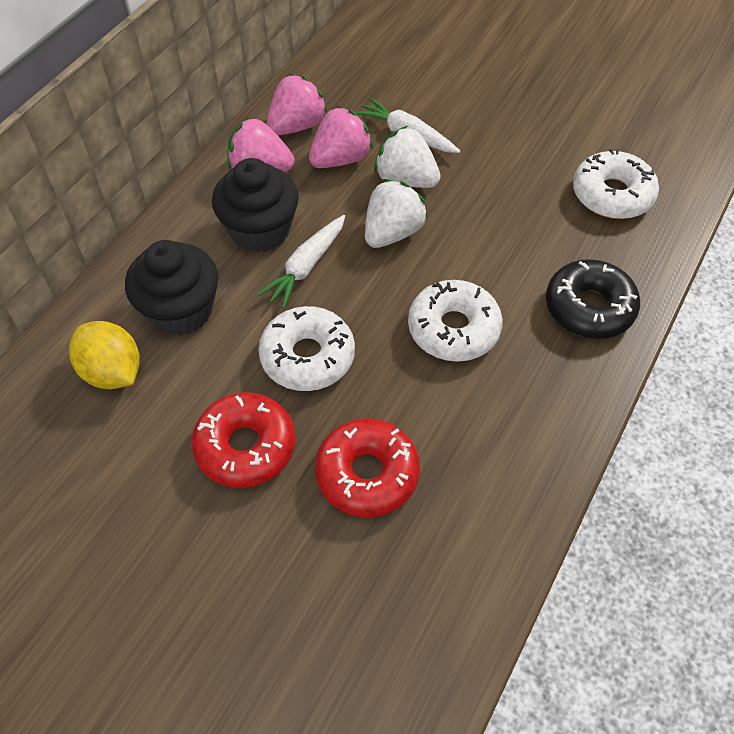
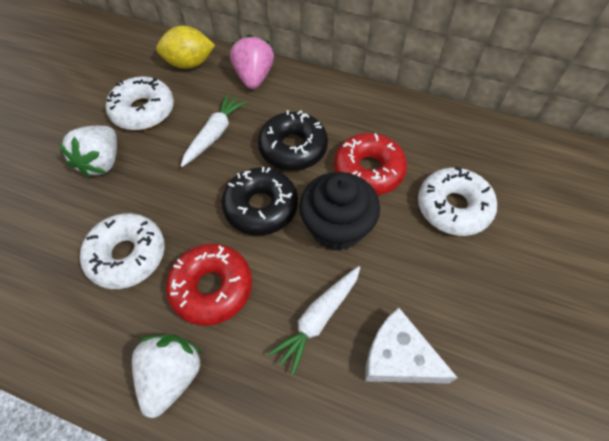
black cupcake: [125,240,218,336] [212,158,299,252] = 2 -> [299,172,380,251] = 1
black donut: [546,259,640,339] = 1 -> [221,167,298,236] [258,110,328,171] = 2
pink strawberry: [227,117,295,172] [267,74,328,135] [309,106,373,168] = 3 -> [230,34,274,89] = 1
white cheese: none = 0 -> [365,308,458,384] = 1

